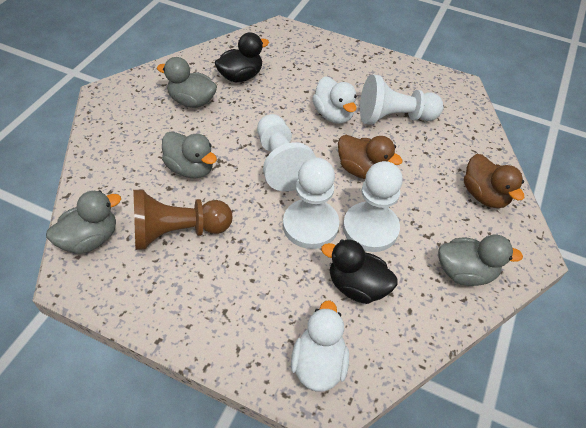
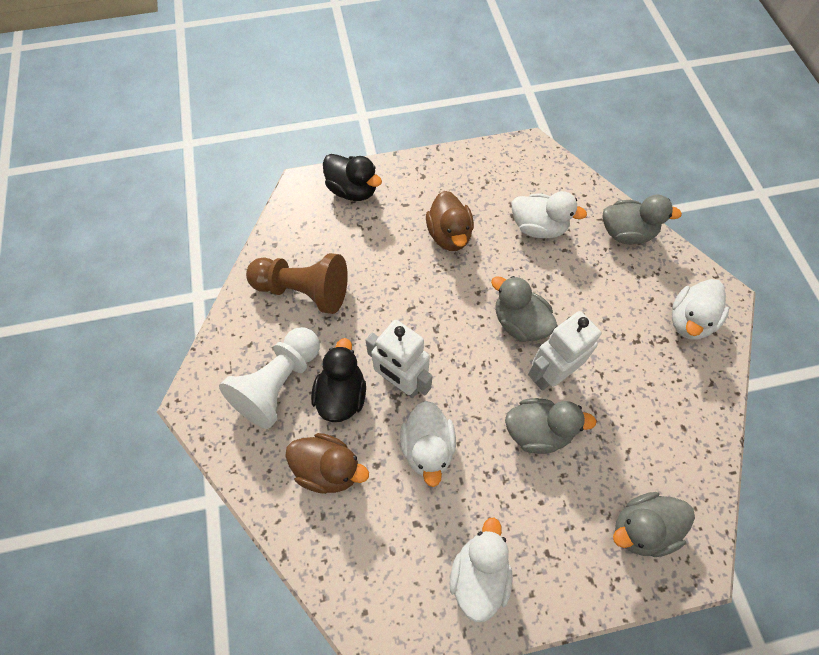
white duck: [291,300,349,392] [312,76,357,124] = 2 -> [400,401,456,487] [450,518,513,622] [512,191,587,238] [672,279,729,340] = 4
white pawn: [257,114,316,192] [283,158,339,249] [343,161,403,252] [360,74,443,125] = 4 -> [219,327,320,429] = 1
white robot: none = 0 -> [365,320,432,398] [528,311,601,391] = 2

